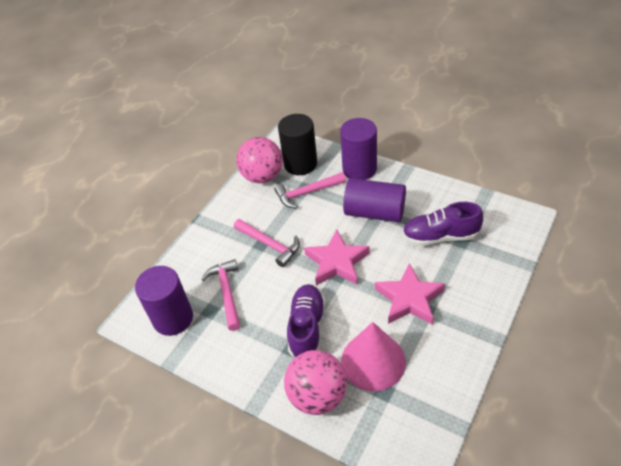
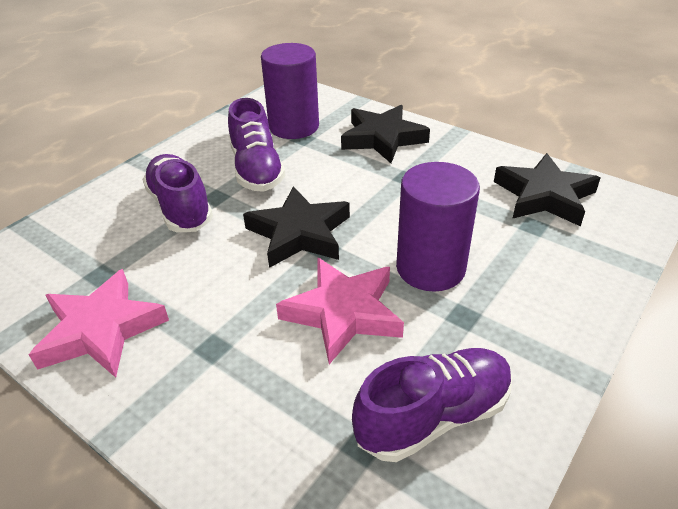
black cylinder: [278,114,317,175] = 1 -> none = 0
black star: none = 0 -> [243,186,350,268] [341,105,430,163] [494,153,600,227] = 3
pink ball: [236,137,283,183] [284,350,347,415] = 2 -> none = 0
pink cone: [341,322,406,391] = 1 -> none = 0
pink hammer: [201,259,240,331] [234,219,300,267] [274,172,346,209] = 3 -> none = 0
purple cylinder: [135,266,193,336] [340,118,377,180] [343,178,406,222] = 3 -> [261,43,319,139] [396,162,480,292] = 2
purple shoe: [287,284,325,358] [402,202,483,246] = 2 -> [142,154,213,232] [228,98,286,192] [352,348,513,462] = 3

